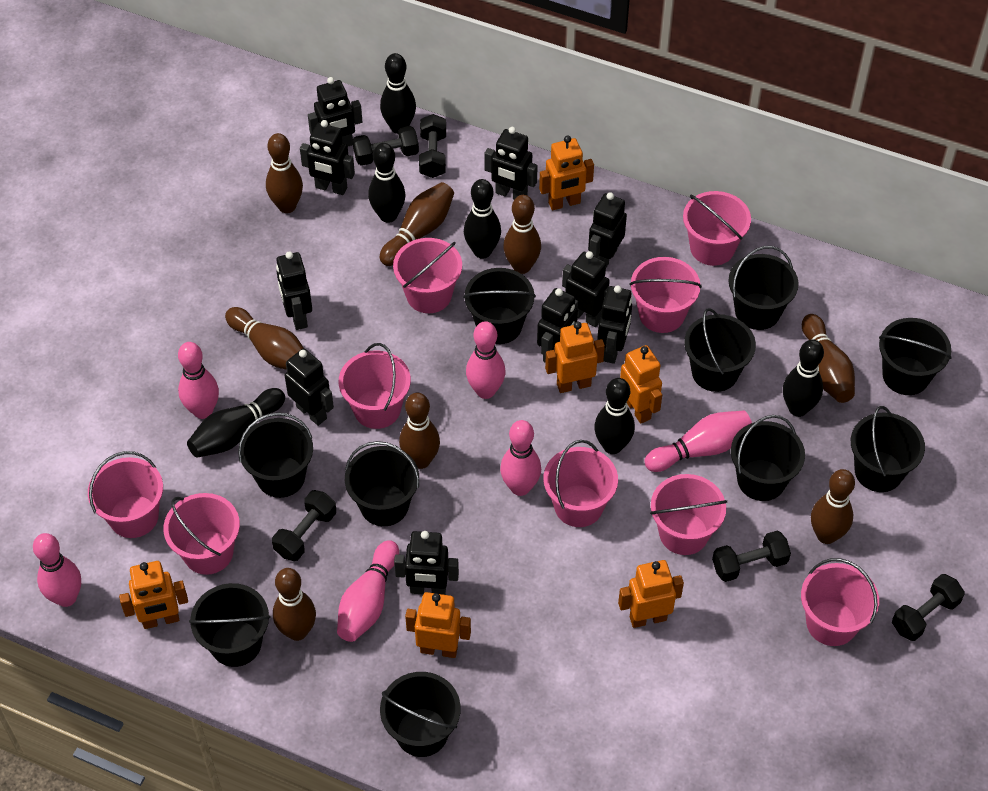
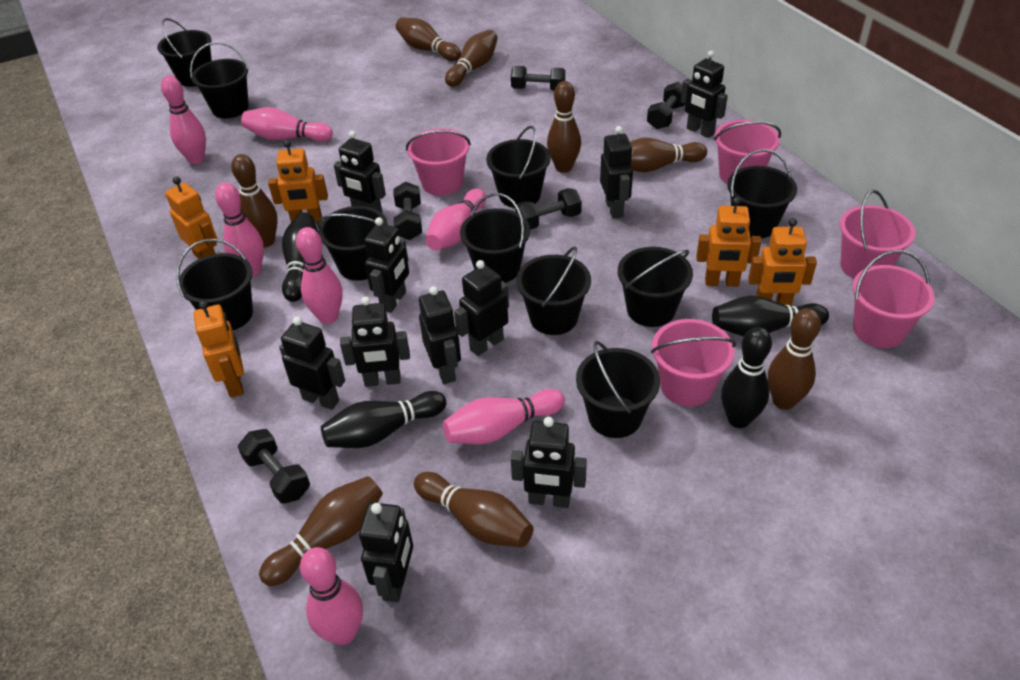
black bowling pin: [187,388,285,458] [368,143,406,223] [380,53,416,134] [464,179,501,259] [594,378,635,454] [783,339,824,417] = 6 -> [282,212,318,302] [321,391,446,448] [712,296,829,336] [721,327,772,428] = 4
orange robot: [119,561,188,629] [405,592,471,658] [539,135,594,210] [545,321,605,393] [618,560,684,628] [620,345,662,423] = 6 -> [165,177,217,259] [193,301,244,398] [268,140,328,224] [696,197,761,287] [748,218,817,307] = 5
pink bowling pin: [33,533,81,607] [178,342,219,419] [337,540,399,642] [466,321,505,399] [500,420,541,496] [644,410,752,472] = 6 -> [161,75,206,164] [215,182,264,277] [241,107,333,142] [296,227,343,324] [300,547,363,645] [426,189,486,251] [443,389,565,444] = 7
pink bucket: [88,451,163,538] [163,493,240,575] [339,343,411,429] [393,238,462,313] [544,440,618,527] [629,257,702,333] [650,474,727,555] [683,191,751,266] [801,558,879,646] = 9 -> [406,128,471,196] [651,319,736,406] [714,120,781,184] [840,190,916,279] [853,250,935,348] = 5

